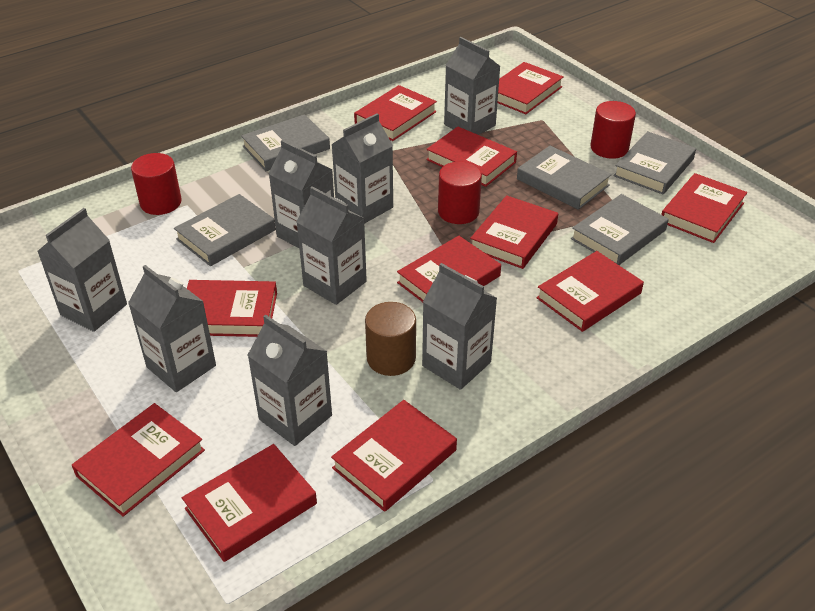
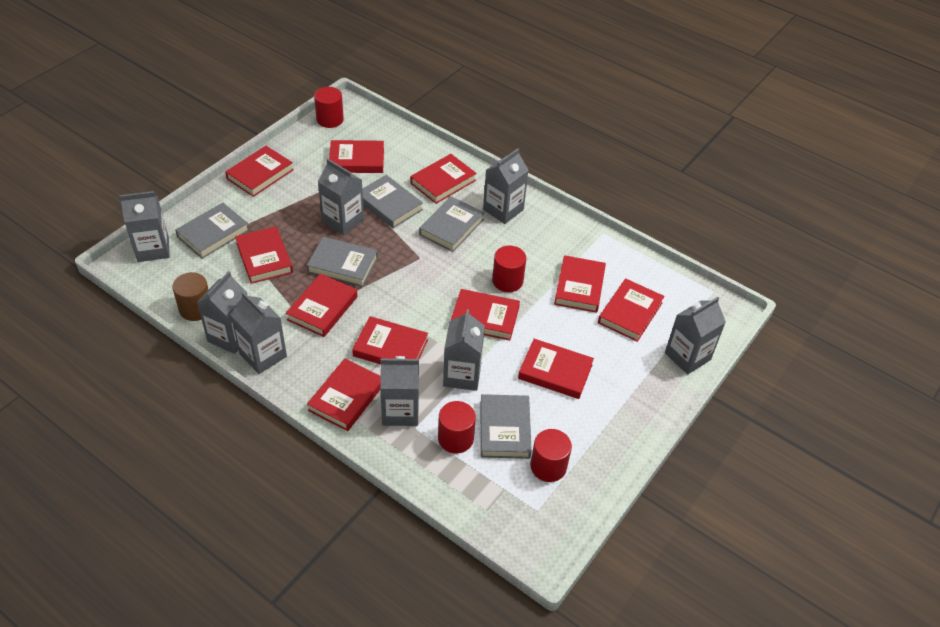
red cylinder: [131,153,182,215] [438,162,482,224] [591,101,636,159] = 3 -> [314,87,344,128] [438,401,476,453] [492,246,526,292] [530,429,572,482] = 4

